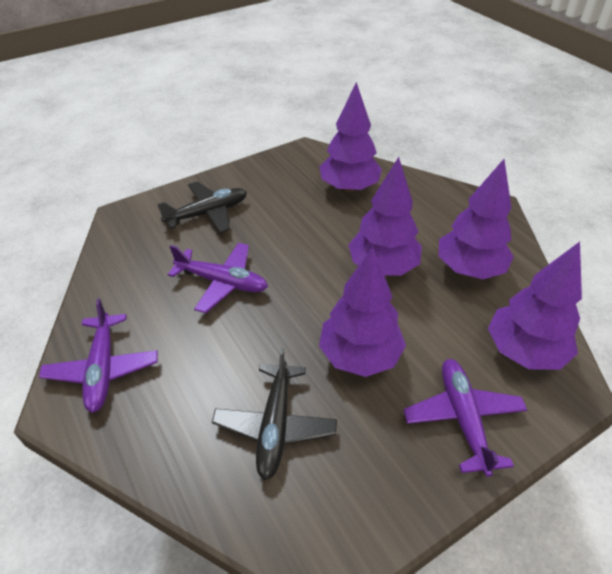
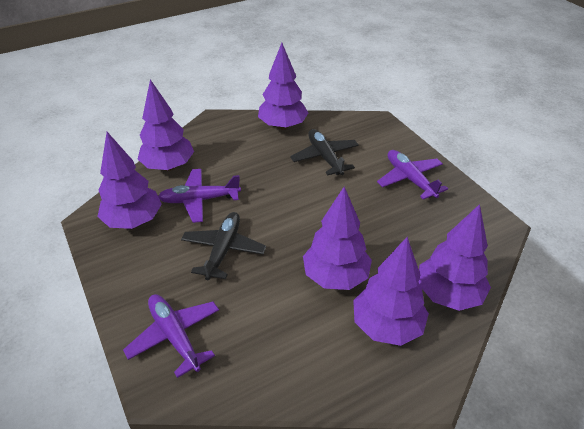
purple tree: [319,82,382,193] [319,247,406,377] [348,157,422,276] [439,159,514,279] [488,242,582,370] = 5 -> [97,132,162,229] [138,79,194,171] [258,43,308,130] [303,187,372,290] [353,237,429,346] [419,204,491,311] = 6

